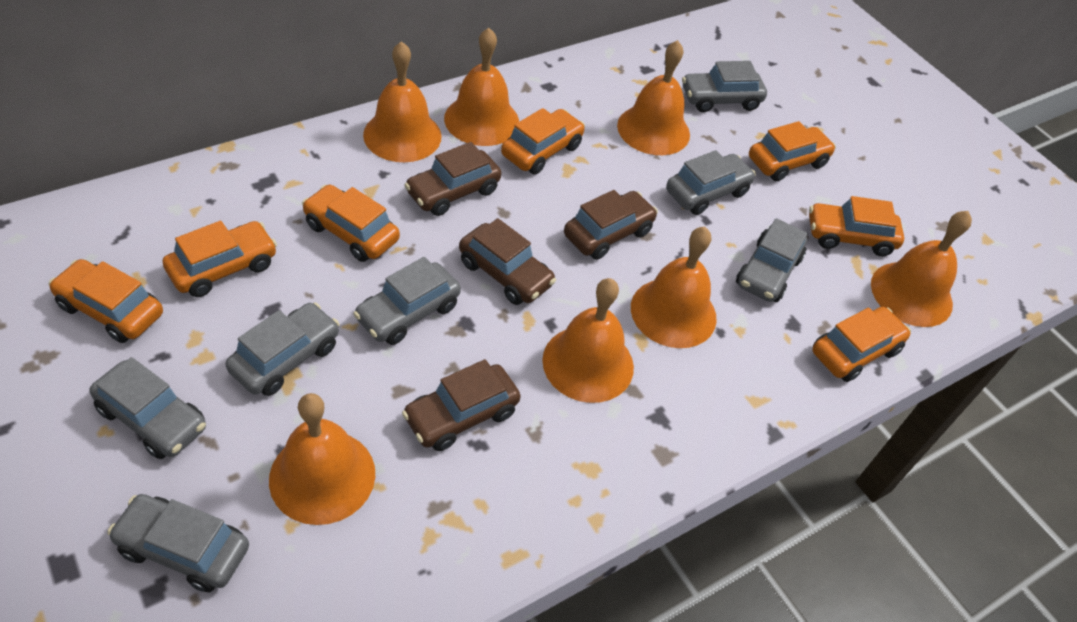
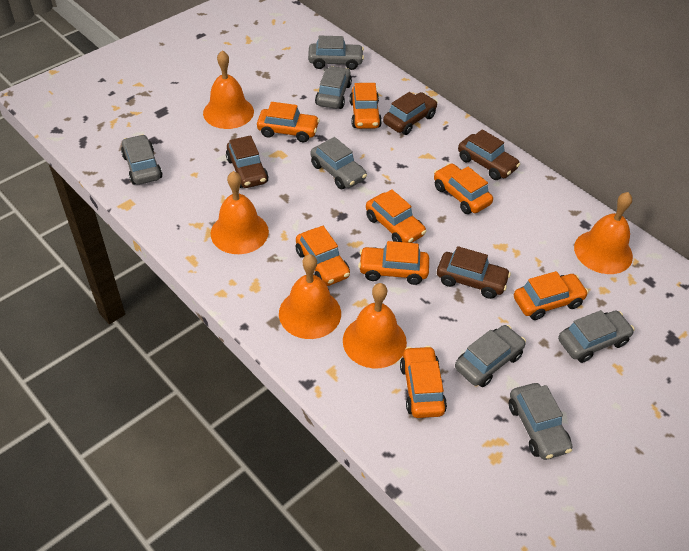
orange bell: [269,393,375,525] [363,41,442,162] [444,28,519,146] [542,278,634,403] [617,40,690,155] [631,227,717,348] [871,211,972,327] = 7 -> [203,50,254,129] [211,171,269,254] [279,254,341,339] [343,283,407,368] [574,192,633,274] = 5
orange car: [49,259,163,343] [163,221,277,297] [302,185,400,262] [501,108,585,174] [749,121,836,182] [809,196,904,256] [812,307,911,382] = 7 -> [257,102,320,142] [296,226,350,286] [349,83,382,129] [358,241,429,285] [366,189,426,243] [400,346,447,418] [434,163,493,214] [514,271,589,320] = 8

